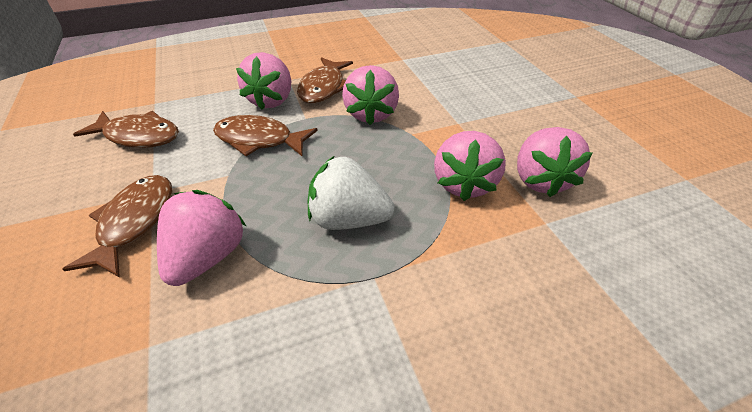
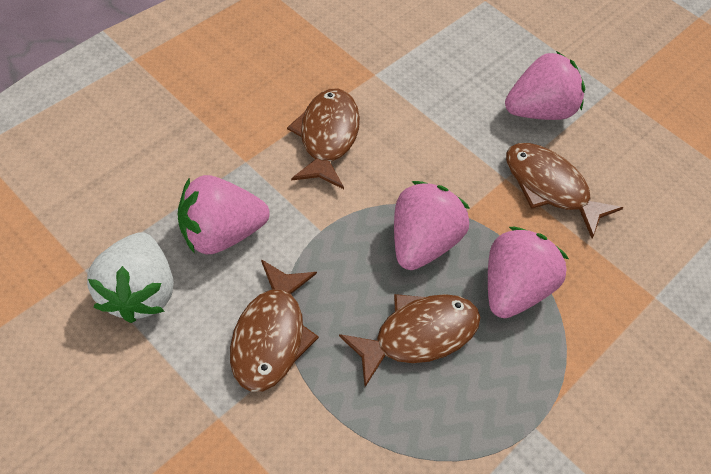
pink strawberry: [157,190,246,286] [236,52,291,110] [342,65,399,125] [434,131,506,201] [517,127,592,197] = 5 -> [178,175,270,254] [394,181,470,270] [488,227,569,318] [505,51,585,120] = 4

